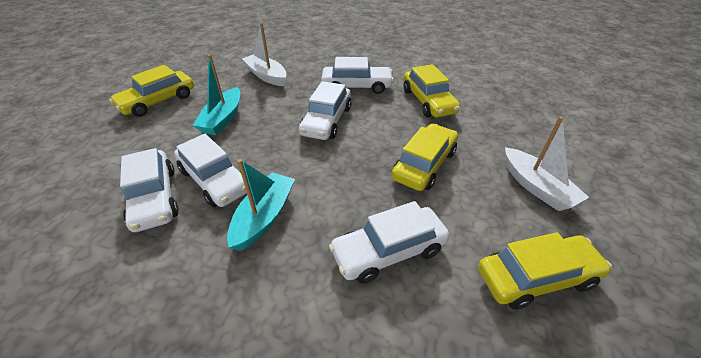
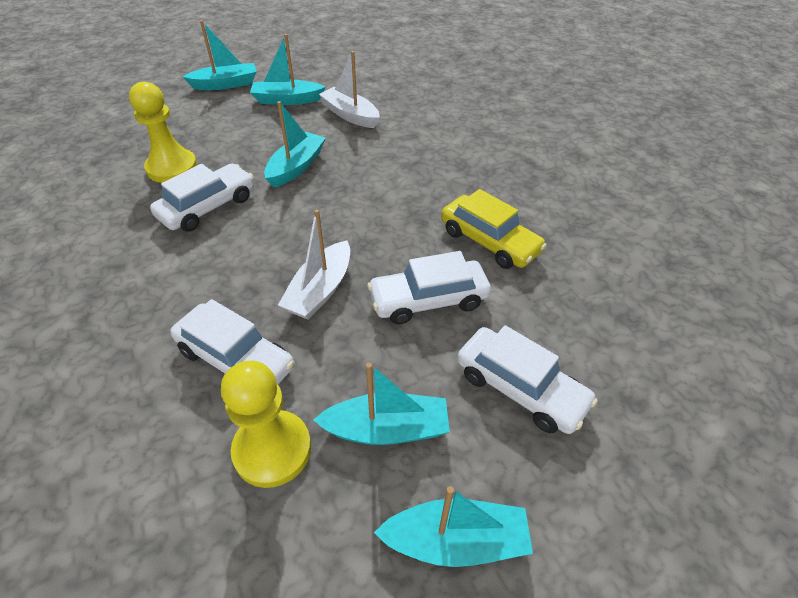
turquoise boat: [192,54,240,135] [227,159,295,251] = 2 -> [183,20,256,90] [250,34,325,105] [264,101,326,188] [313,363,450,445] [374,486,533,567] = 5
white car: [120,148,179,232] [174,134,247,207] [299,81,351,140] [321,57,394,94] [329,201,449,284] = 5 -> [150,164,254,232] [170,299,295,384] [367,251,491,325] [457,325,598,434] = 4
yellow car: [109,65,194,117] [391,124,458,191] [403,64,460,117] [478,232,612,309] = 4 -> [441,189,547,269] = 1
yellow pawn: none = 0 -> [129,82,197,183] [221,361,311,488] = 2

